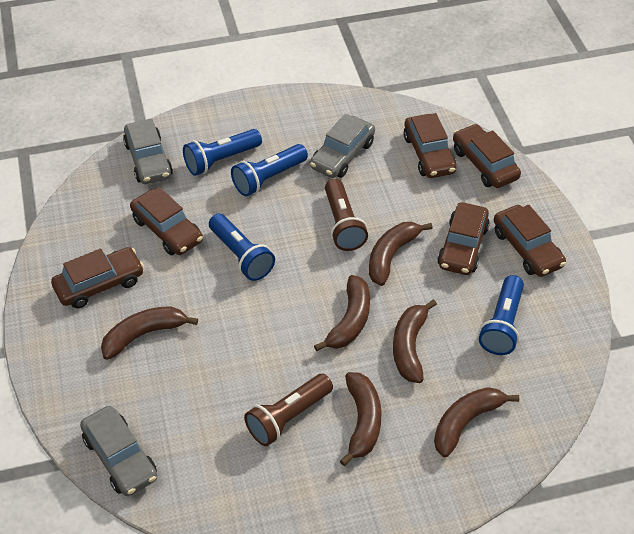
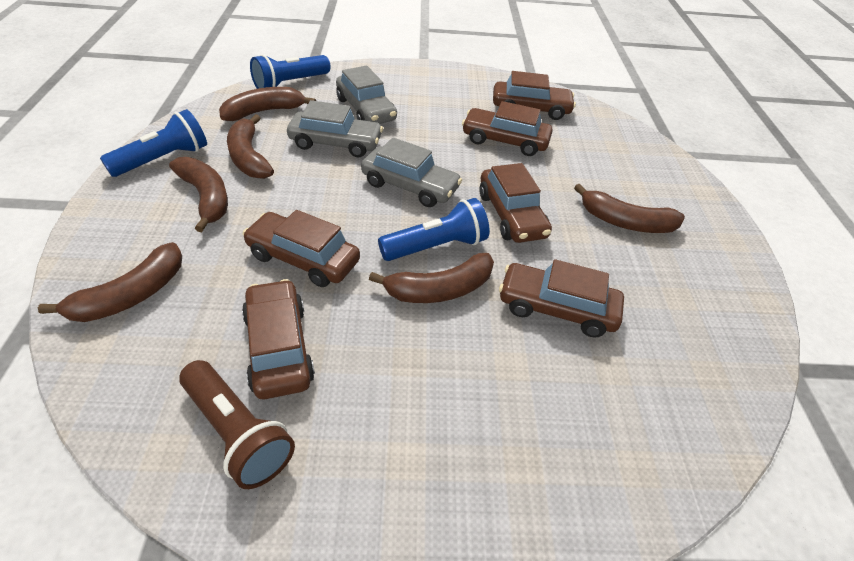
blue flashlight: [183,129,262,176] [209,214,275,281] [231,144,308,196] [479,275,524,355] = 4 -> [100,109,207,177] [250,54,331,89] [378,198,489,261] = 3
brown flashlight: [244,374,333,446] [325,179,368,251] = 2 -> [179,360,295,489] = 1

